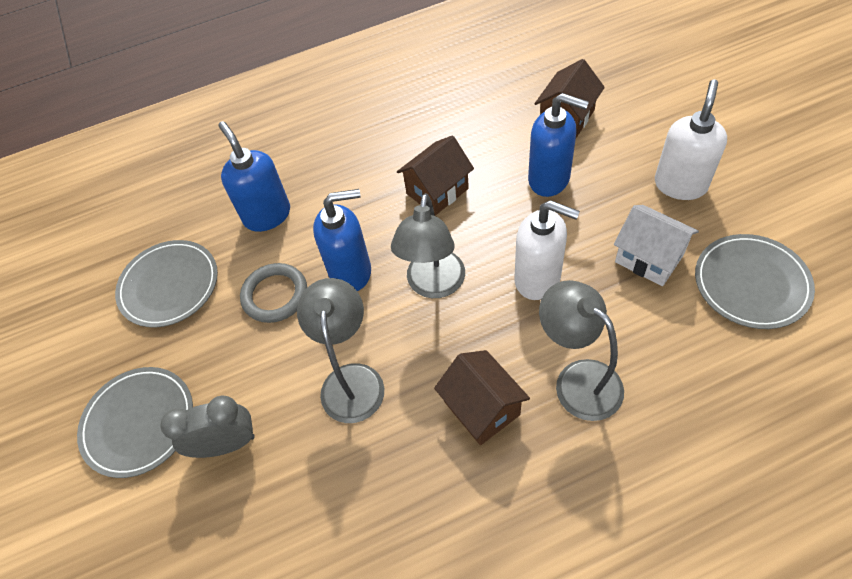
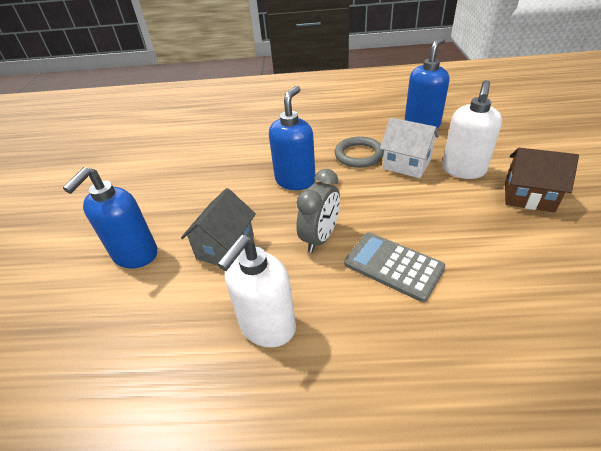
brown house: [397,135,474,216] [434,350,530,445] [534,59,605,138] = 3 -> [505,148,579,212] = 1
grey calculator: none = 0 -> [344,232,445,302] = 1
grey house: none = 0 -> [181,188,256,265] = 1
grey lamp: [297,278,384,423] [391,193,465,298] [539,280,624,421] = 3 -> none = 0
grey plate: [77,367,193,478] [115,240,218,327] [695,234,815,329] = 3 -> none = 0

